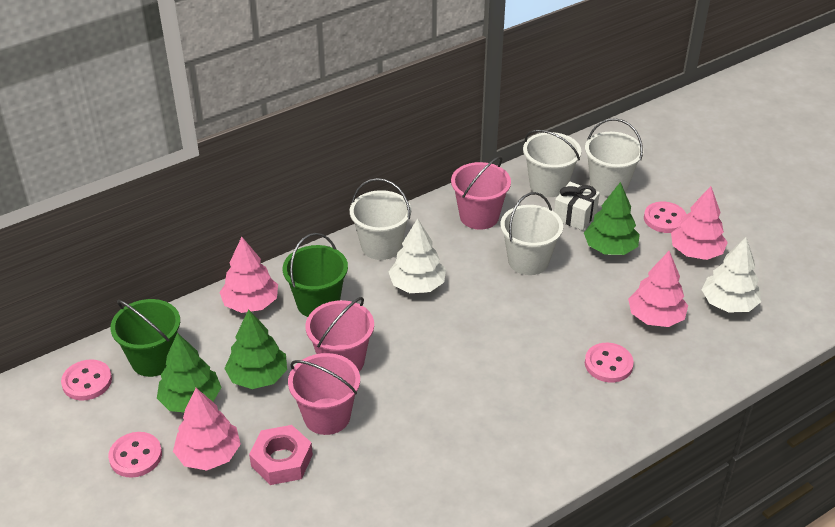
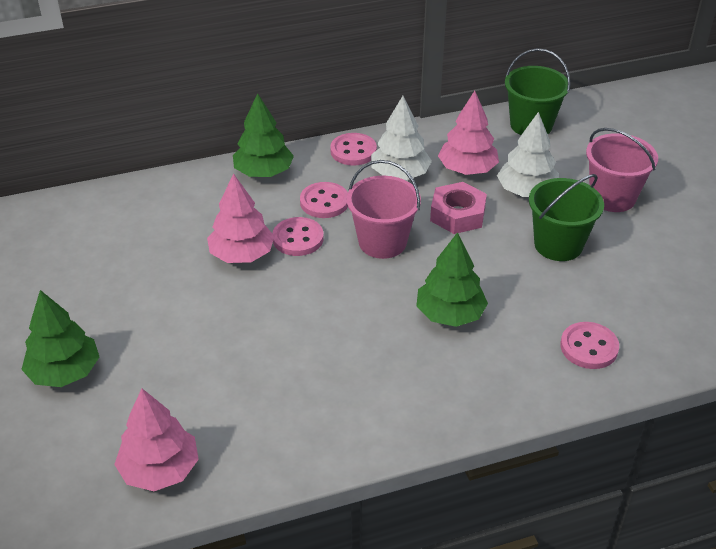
pink bucket: [288,353,360,435] [306,297,374,371] [451,156,511,230] = 3 -> [347,160,421,259] [586,128,658,212] = 2
pink tree: [173,388,241,470] [219,237,278,313] [628,251,688,327] [671,186,728,260] = 4 -> [114,389,199,491] [207,173,274,263] [438,91,499,175] = 3
white bucket: [350,178,411,260] [500,192,563,275] [523,130,581,197] [585,118,643,197] = 4 -> none = 0
white gift: [554,182,600,230] = 1 -> none = 0

